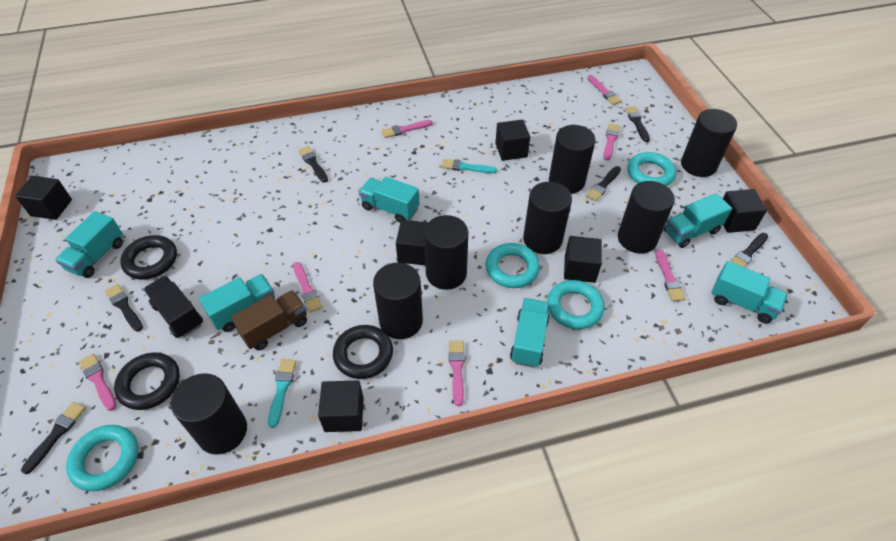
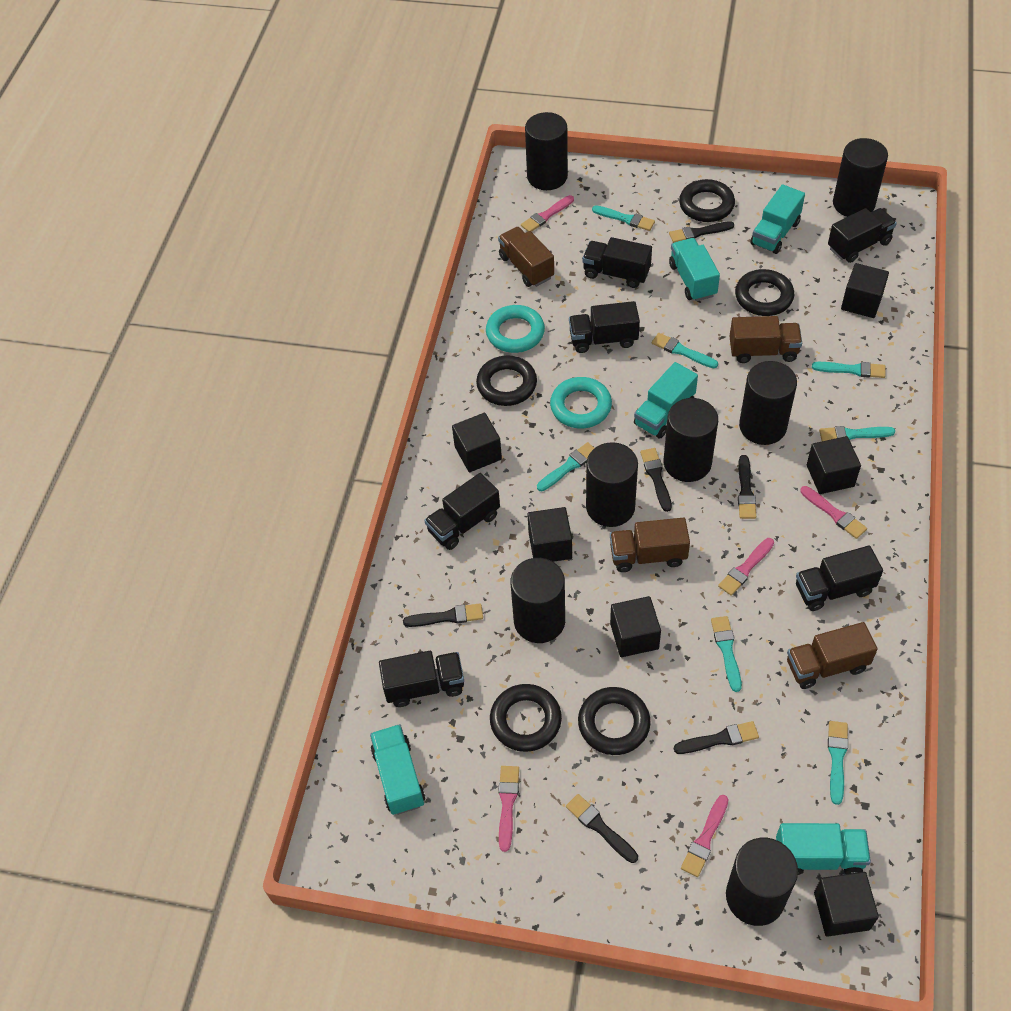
black ring: [114,352,180,410] [120,235,177,280] [333,325,393,379] = 3 -> [476,355,537,406] [490,684,562,752] [578,687,651,755] [679,179,735,222] [735,269,794,316] = 5
black truck: [144,276,203,338] = 1 -> [379,651,464,707] [424,473,500,550] [569,301,640,353] [582,237,652,288] [796,546,883,611] [828,208,897,263] = 6
brown truck: [231,290,307,350] = 1 -> [498,227,554,287] [610,518,690,572] [729,316,802,363] [787,622,878,689] = 4
pink brush: [79,353,117,411] [293,262,323,313] [381,120,433,138] [449,340,465,406] [587,75,622,105] [604,123,620,160] [655,249,685,301] = 7 -> [498,766,519,852] [521,195,574,232] [681,795,729,877] [718,538,774,596] [800,486,867,539] = 5
turquoise brush: [268,359,296,428] [441,159,497,173] = 2 -> [537,442,594,491] [592,205,655,231] [652,333,718,368] [711,616,742,692] [812,362,886,378] [819,426,895,441] [828,721,848,805] = 7
turquoise ring: [66,425,138,491] [486,243,540,288] [547,280,605,329] [628,152,676,186] = 4 -> [486,305,545,353] [550,377,612,429] = 2
turquoise truck: [55,211,123,278] [199,274,275,332] [359,177,419,222] [510,298,549,368] [664,193,732,248] [711,261,788,323] = 6 -> [370,724,425,815] [634,362,698,439] [669,238,720,301] [750,184,805,254] [776,823,871,875] = 5

